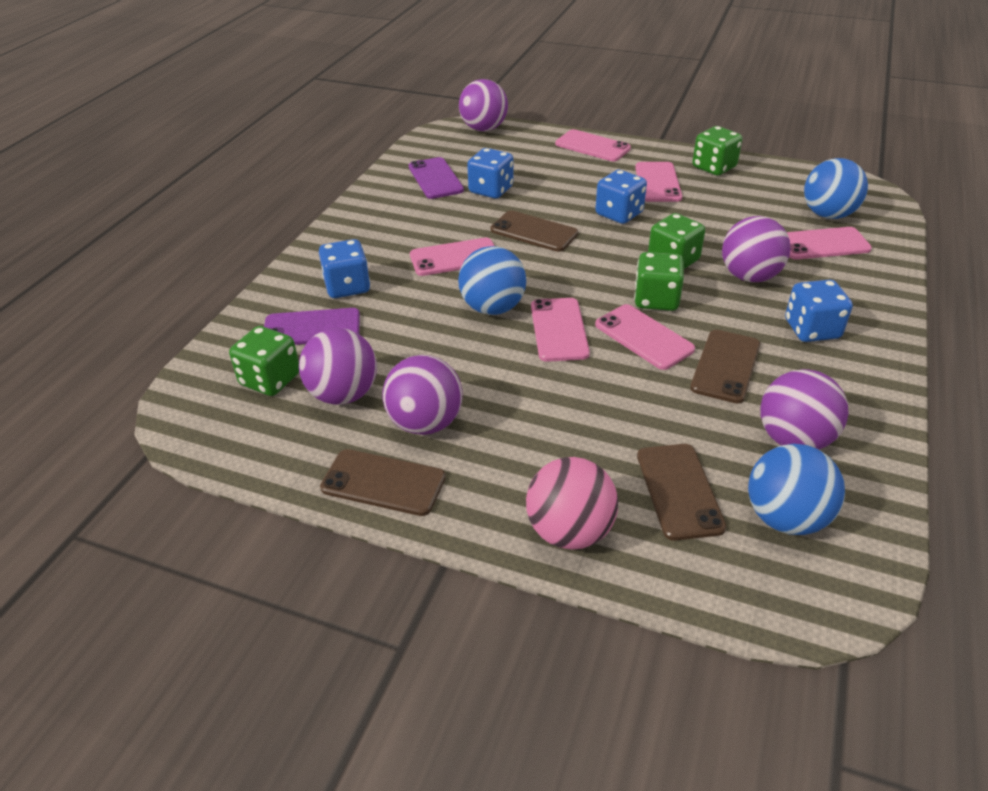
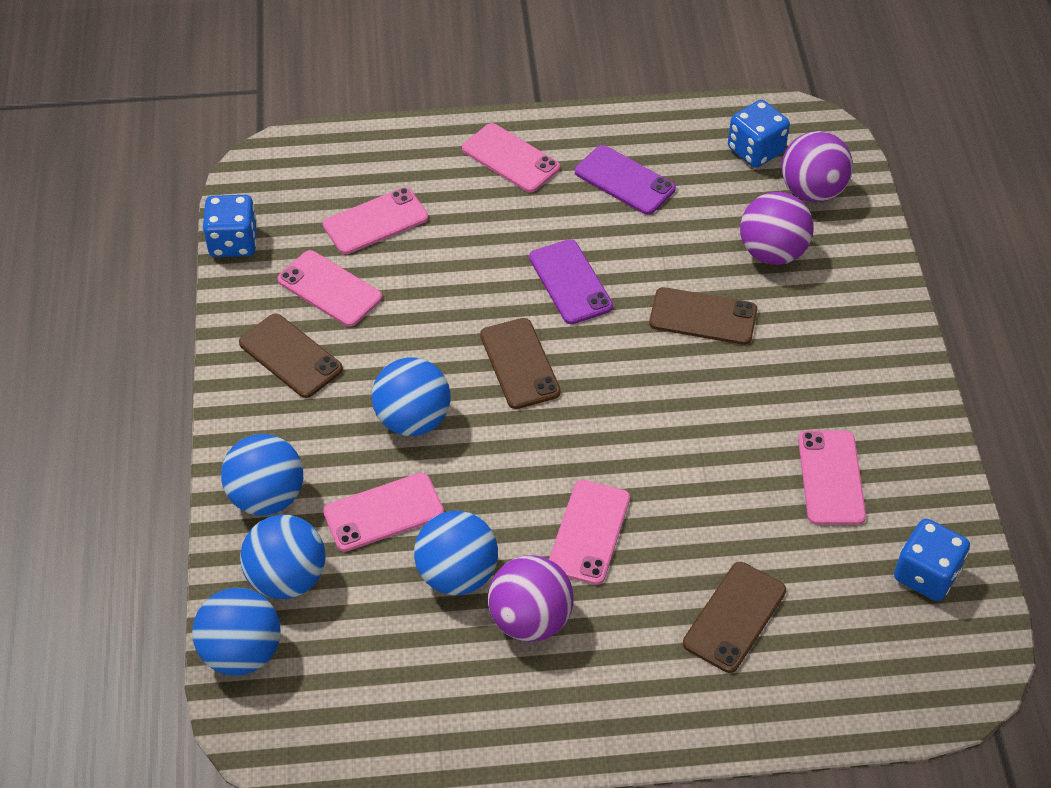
blue ball: [458,246,526,315] [748,444,845,535] [804,158,868,219] = 3 -> [192,588,281,676] [221,434,303,516] [240,515,326,599] [372,358,451,436] [414,511,498,595] = 5
blue dice: [319,239,370,298] [467,148,514,199] [596,170,647,224] [785,280,853,342] = 4 -> [203,195,258,257] [728,100,790,168] [894,519,970,601] = 3
green dice: [229,326,299,396] [634,252,684,311] [648,213,705,269] [692,126,742,176] = 4 -> none = 0
pink ball: [526,457,618,550] = 1 -> none = 0
purple ball: [299,328,377,405] [382,355,462,435] [459,79,508,131] [722,216,791,282] [760,369,849,449] = 5 -> [488,555,574,642] [740,192,814,265] [781,131,853,202] = 3

